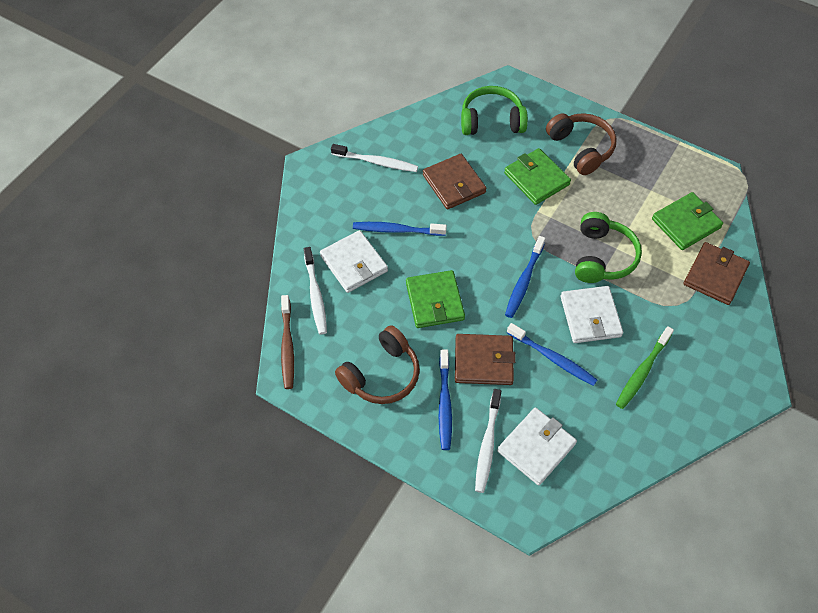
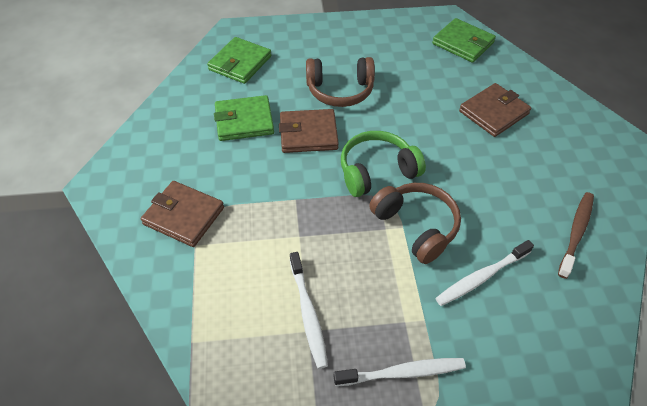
blue toothbrush: [353,222,447,236] [439,350,452,450] [505,236,546,318] [507,323,597,386] = 4 -> none = 0
green headphones: [461,86,528,135] [575,212,642,283] = 2 -> [341,131,426,197] = 1
green toothbrush: [616,326,674,409] = 1 -> none = 0
white wallet: [320,230,388,293] [497,407,577,485] [561,286,623,343] = 3 -> none = 0

